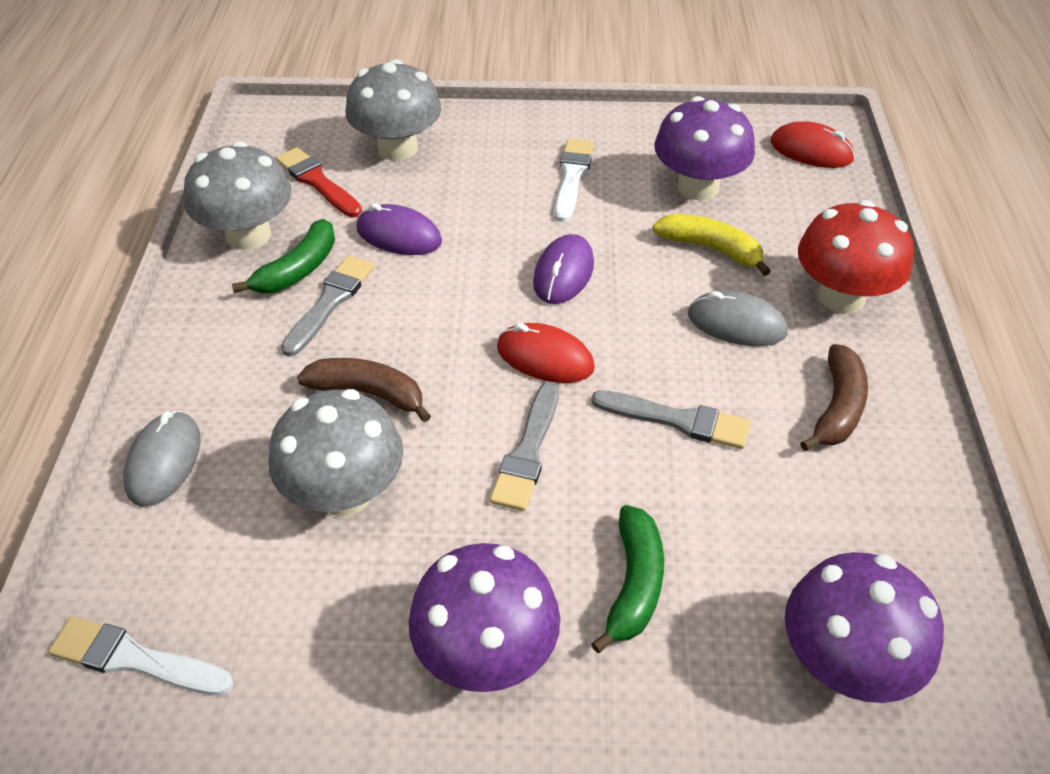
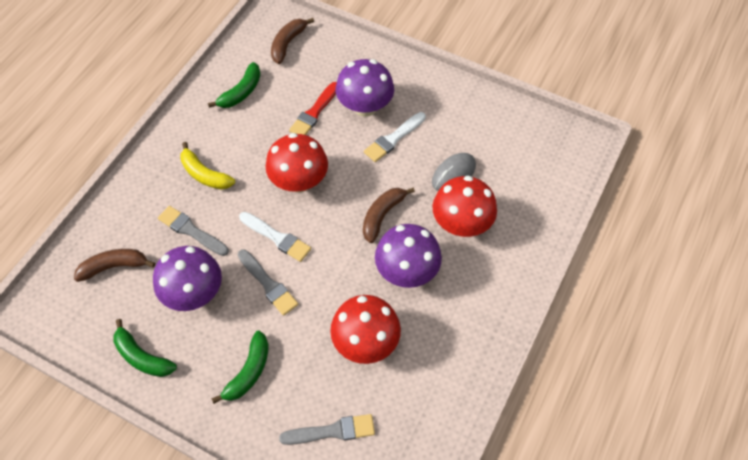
brown banana: [297,358,431,422] [800,344,868,451] = 2 -> [74,249,155,282] [271,18,314,64] [363,188,415,243] = 3
green banana: [232,219,335,293] [591,505,664,653] = 2 -> [113,319,177,377] [208,62,261,108] [211,331,269,404] = 3
grey mouse: [123,410,201,507] [688,290,788,346] = 2 -> [432,153,476,191] = 1
grey mushroom: [184,141,291,250] [269,389,403,516] [346,59,441,161] = 3 -> none = 0
purple mouse: [356,203,442,255] [533,234,594,304] = 2 -> none = 0
red mouse: [497,323,595,383] [771,122,855,168] = 2 -> none = 0
red mushroom: [798,200,914,313] = 1 -> [265,133,328,192] [330,295,401,364] [433,176,497,237] = 3

